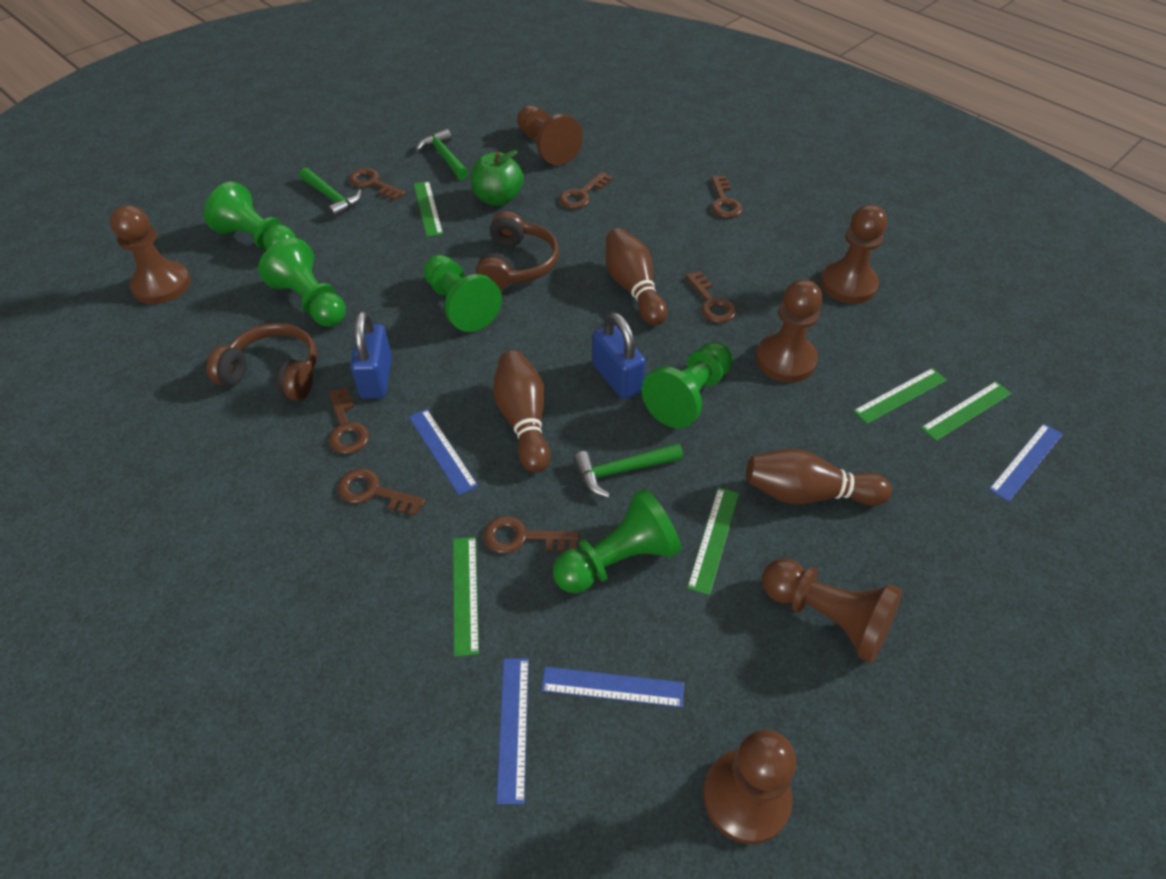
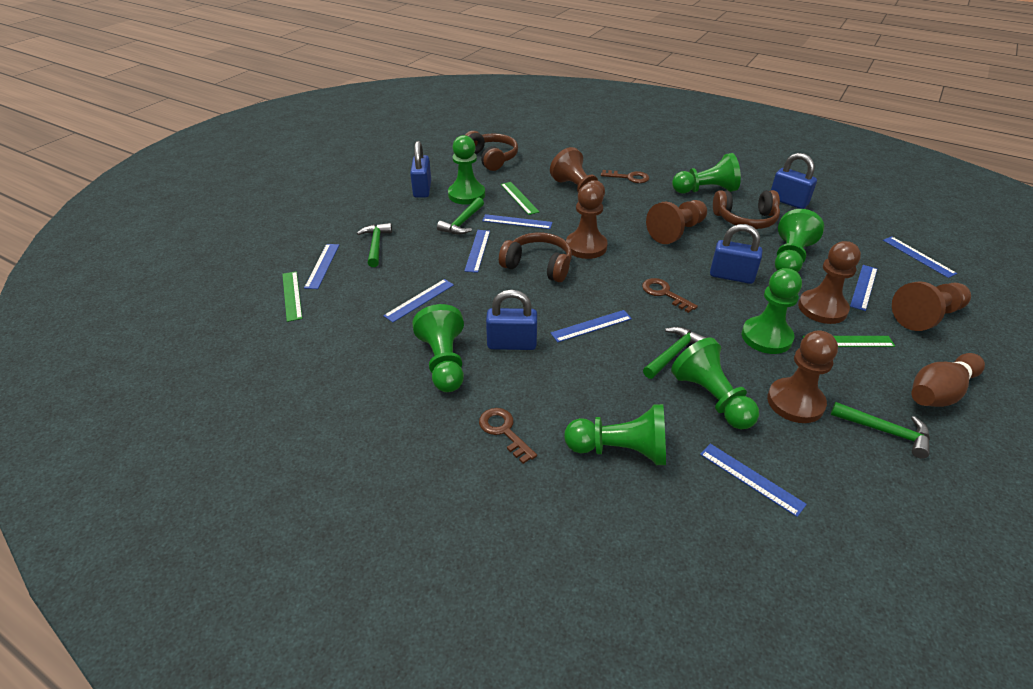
blue padlock: [350,310,392,399] [592,312,646,399] = 2 -> [410,141,431,198] [486,290,537,350] [710,224,763,284] [771,153,817,209] = 4
blue ruler: [409,409,478,495] [496,658,529,804] [541,667,684,708] [989,423,1063,502] = 4 -> [304,244,339,289] [383,279,454,322] [464,230,490,273] [482,214,553,229] [551,310,632,342] [700,444,807,517] [850,265,877,311] [883,236,957,278] = 8
brown bowling pin: [493,351,550,473] [606,228,668,325] [746,449,892,506] = 3 -> [911,353,985,407] = 1
brown headphones: [207,323,317,401] [476,211,559,289] = 2 -> [465,131,518,171] [499,232,572,282] [713,190,780,229] = 3
brown key: [329,387,369,454] [338,468,426,516] [349,168,405,200] [484,516,579,554] [559,172,613,209] [685,271,737,323] [711,176,743,218] = 7 -> [479,408,537,464] [601,170,649,183] [642,278,698,313] = 3
green apple: [471,150,524,206] = 1 -> none = 0
green hammer: [299,168,362,218] [416,129,468,180] [573,443,683,498] = 3 -> [357,223,392,267] [437,197,484,235] [643,327,706,379] [831,402,930,458] = 4
green pawn: [204,181,296,250] [258,238,346,327] [423,255,502,332] [553,488,682,593] [642,341,733,429] = 5 -> [412,304,464,392] [448,135,485,205] [564,404,666,465] [671,338,759,429] [672,153,741,194] [742,268,802,354] [775,209,824,272] = 7
green ruler: [414,181,443,237] [453,537,479,657] [687,487,739,595] [853,368,947,424] [921,381,1012,441] = 5 -> [282,271,302,322] [501,182,540,215] [803,336,895,347] = 3

